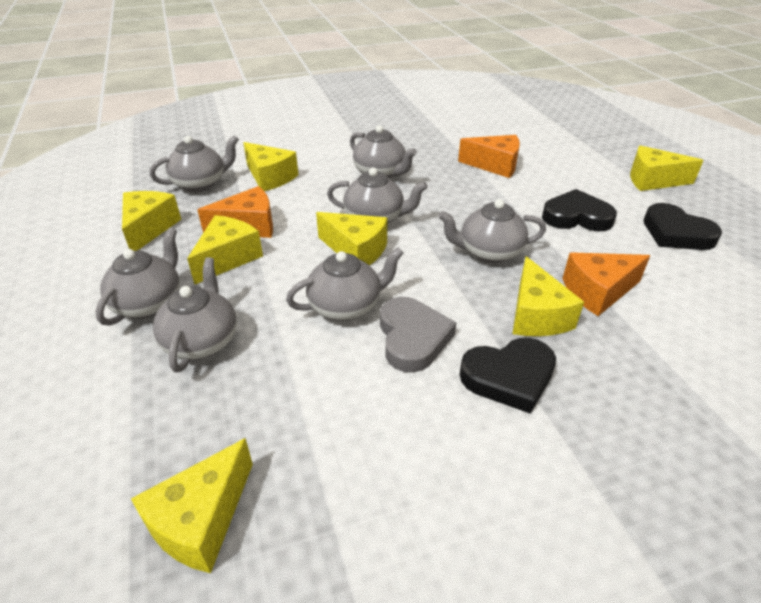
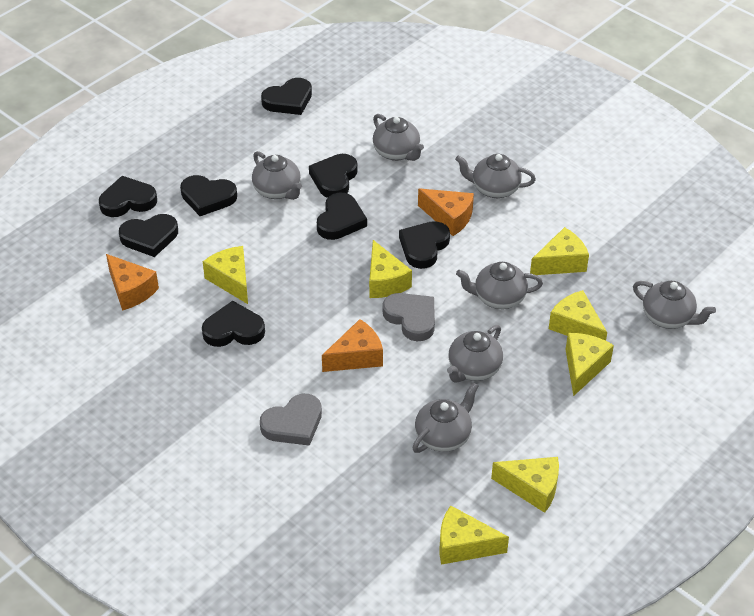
black heart: [459,338,556,414] [542,189,617,231] [643,203,722,250] = 3 -> [99,176,157,217] [119,214,178,257] [180,175,237,216] [202,301,265,347] [261,78,312,115] [309,154,357,198] [317,192,367,240] [399,221,450,269] = 8
grey heart: [380,297,456,373] = 1 -> [260,394,322,446] [383,293,435,341] = 2

